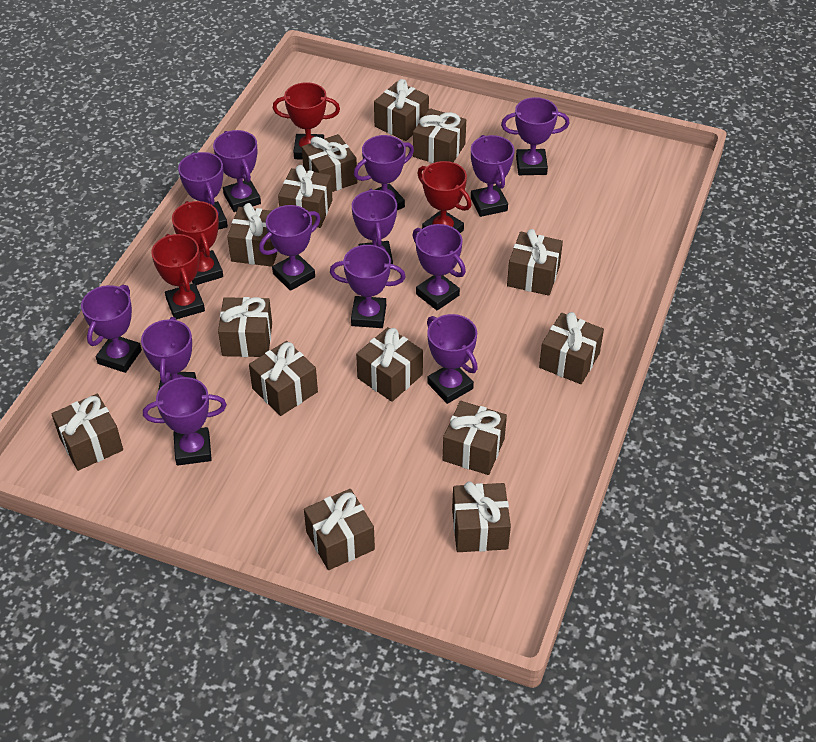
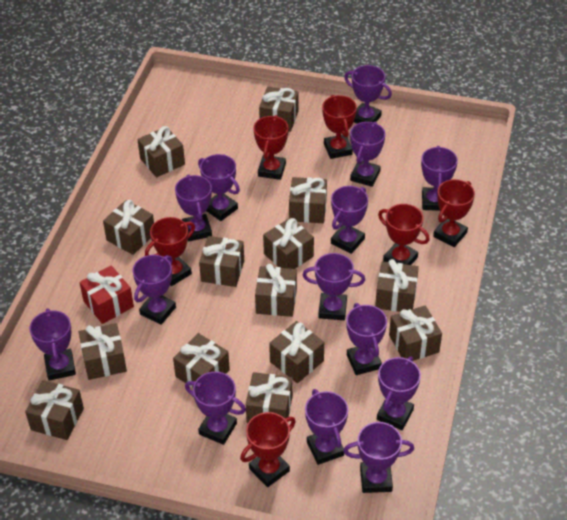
purple trophy: [81,285,142,373] [141,317,196,391] [143,377,227,466] [178,152,228,230] [213,130,261,212] [259,205,321,291] [330,245,406,328] [352,189,397,264] [354,135,414,210] [412,224,466,310] [427,314,478,404] [471,135,514,217] [501,97,570,175] = 13 -> [30,308,76,381] [133,255,176,325] [175,174,212,242] [185,371,246,445] [198,154,240,221] [302,253,365,320] [305,389,348,465] [331,186,368,254] [343,422,414,493] [344,65,392,124] [346,303,387,375] [350,122,385,187] [377,356,421,430] [421,146,458,211] = 14
red gift: none = 0 -> [79,265,134,324] = 1
red trophy: [151,234,205,319] [172,201,223,285] [273,82,340,160] [417,161,471,233] = 4 -> [145,217,195,286] [240,412,296,487] [253,115,289,180] [322,95,357,159] [378,204,430,265] [433,179,475,247] = 6

